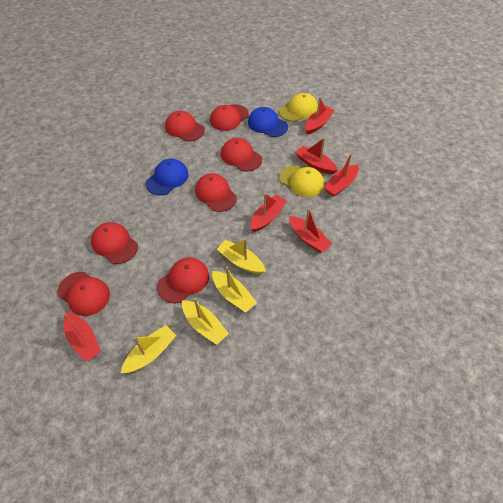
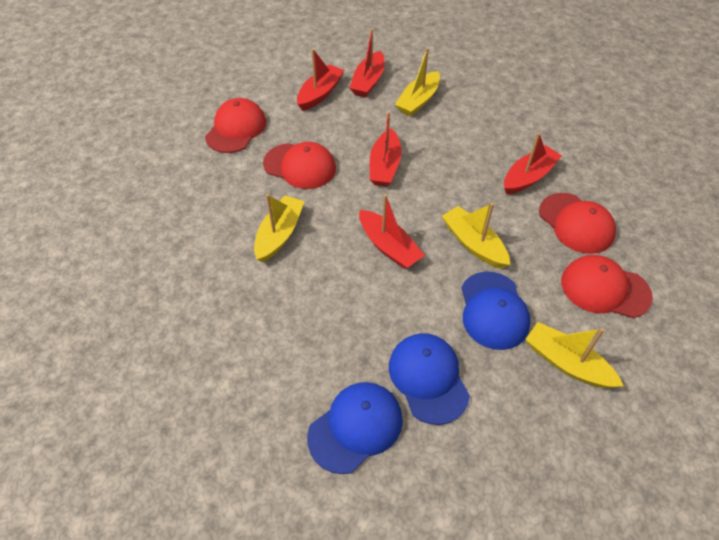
blue cap: [145,159,189,195] [248,107,288,137] = 2 -> [307,382,403,474] [389,333,470,425] [461,272,531,350] = 3
red boat: [63,312,101,362] [250,193,287,232] [289,208,332,253] [295,138,338,174] [305,97,335,135] [324,153,359,196] = 6 -> [297,49,344,111] [350,29,385,98] [359,194,425,269] [370,112,401,187] [504,132,562,194] = 5
red cap: [58,272,110,316] [91,222,138,264] [157,257,209,303] [165,111,205,141] [195,173,237,212] [210,104,249,131] [221,138,262,172] = 7 -> [205,98,266,153] [263,142,336,189] [539,193,616,254] [561,255,653,318] = 4
yellow cap: [279,93,318,122] [279,165,324,197] = 2 -> none = 0

